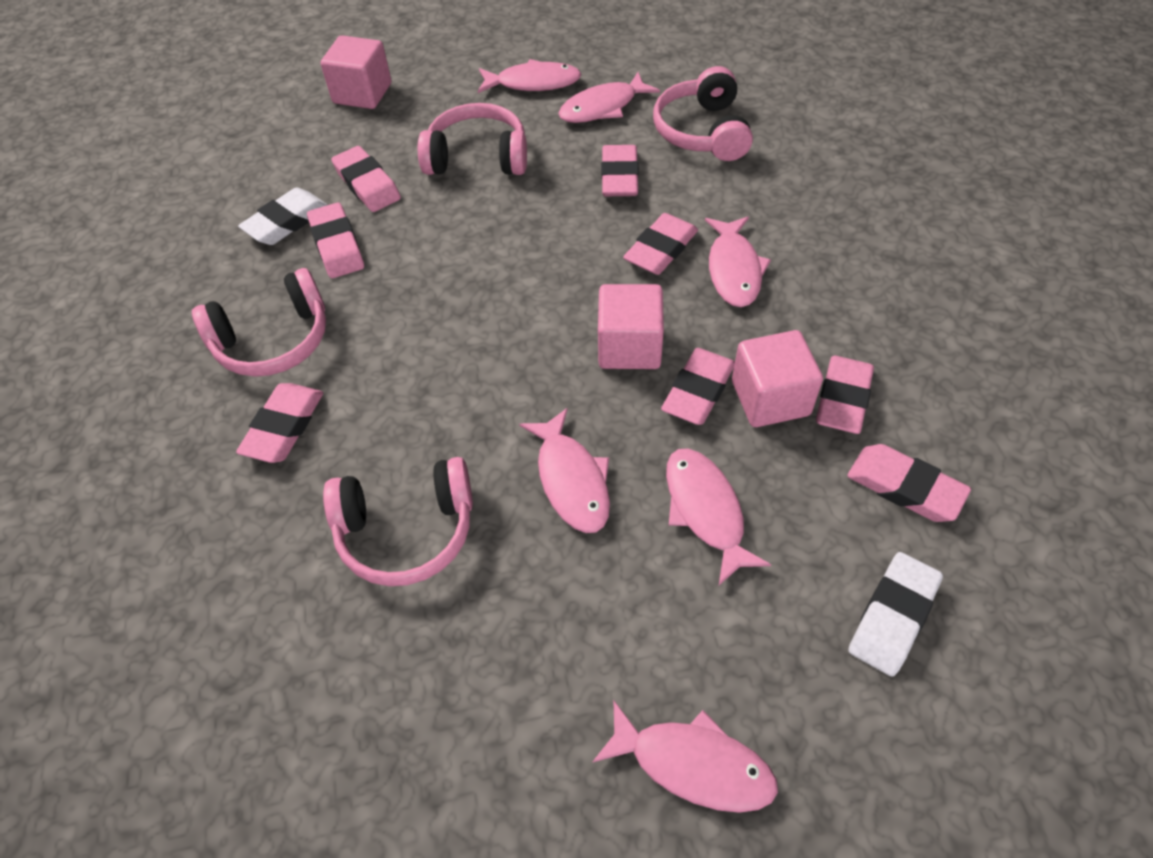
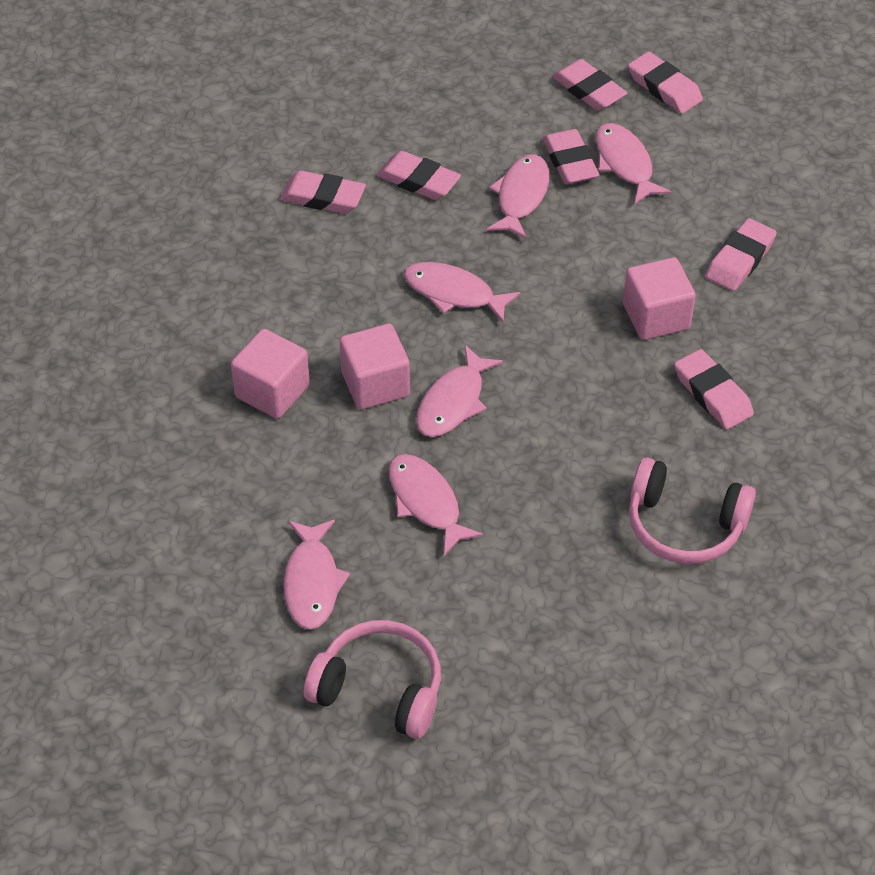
pink eraser: [236,383,323,463] [307,202,364,278] [331,146,401,212] [601,145,639,196] [623,213,698,275] [661,348,735,425] [816,356,874,434] [847,444,971,522] = 8 -> [280,171,366,214] [377,151,461,200] [543,129,599,184] [552,59,627,111] [628,51,703,114] [674,349,754,429] [706,218,777,291] = 7
pink headphones: [192,268,326,377] [323,457,473,586] [418,103,527,175] [653,66,753,161] = 4 -> [304,620,441,739] [629,458,756,564] = 2
white eraser: [238,188,328,245] [848,552,943,677] = 2 -> none = 0

